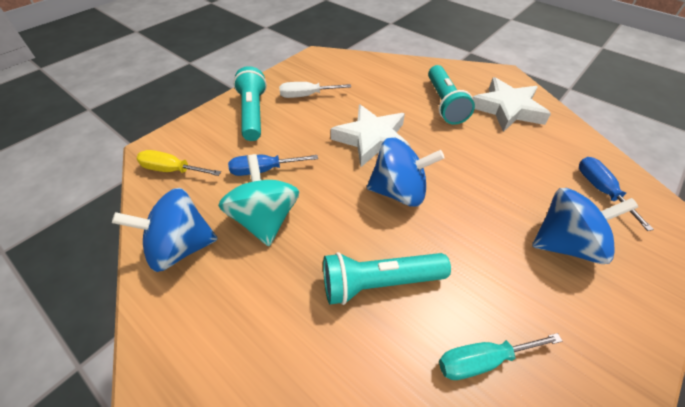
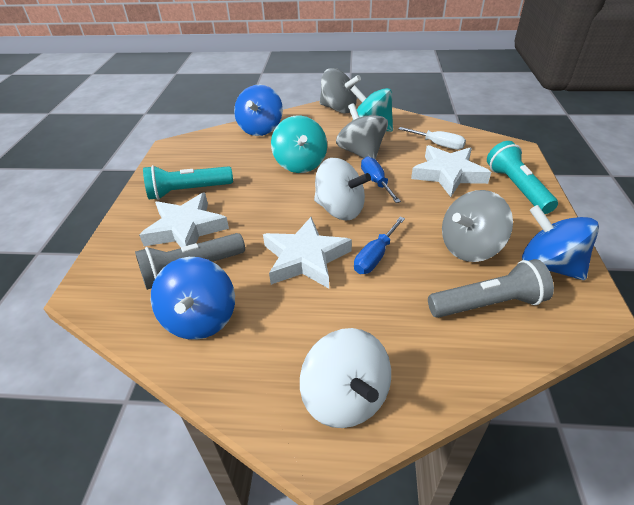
grey flashlight: none = 0 -> [135,233,245,290] [428,259,554,318] = 2
grey spinning top: none = 0 -> [320,68,361,113] [336,103,388,160] [442,190,513,262] = 3
turquoise flashlight: [233,66,267,141] [323,252,451,305] [428,65,475,125] = 3 -> [143,165,233,200] [487,141,558,214] = 2
turquoise screwdriver: [439,333,562,380] = 1 -> none = 0
turquoise spinning top: [218,154,300,246] = 1 -> [271,116,327,173] [350,85,393,132] = 2
white spinning top: none = 0 -> [300,328,391,428] [314,158,371,220] = 2
white star: [331,104,411,167] [472,77,551,132] = 2 -> [139,193,229,247] [263,217,352,288] [411,145,491,197] = 3
yellow screwdriver: [137,150,221,176] = 1 -> none = 0

